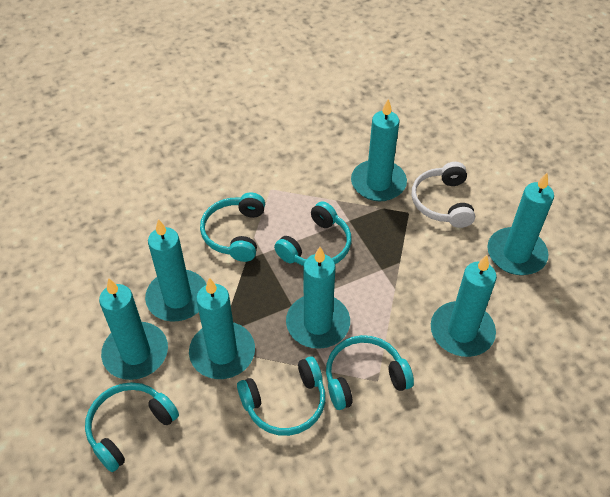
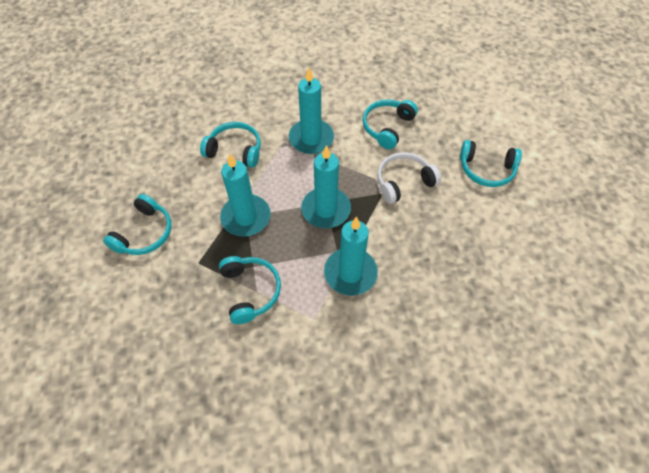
turquoise candle: [99,278,168,380] [145,219,207,321] [189,278,255,379] [286,247,350,349] [351,99,407,202] [431,255,497,357] [487,173,554,275] = 7 -> [220,154,271,237] [289,68,334,154] [301,145,351,228] [324,217,378,296] = 4

